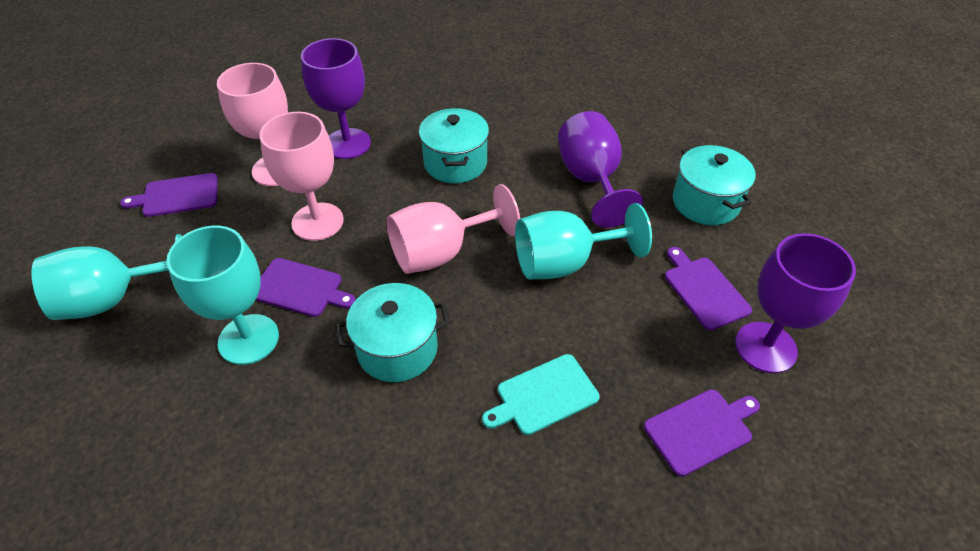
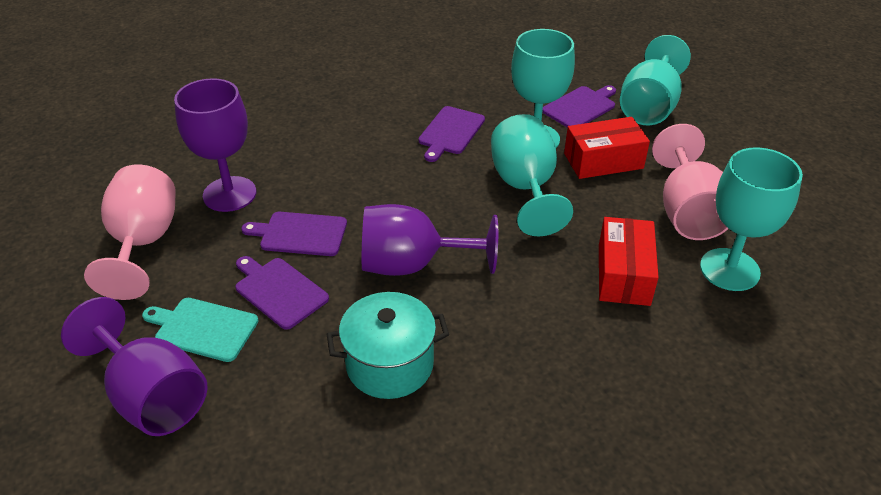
pink goblet: [217,63,288,186] [259,112,344,241] [386,184,520,274] = 3 -> [84,164,176,300] [652,124,729,240] = 2
red box: none = 0 -> [564,117,650,179] [599,217,659,306] = 2
turquoise goblet: [31,234,182,320] [166,226,279,365] [515,203,652,280] = 3 -> [491,114,573,236] [511,29,575,148] [620,35,691,125] [700,147,803,291] = 4
turquoise pot: [335,283,450,382] [419,108,489,183] [673,145,756,225] = 3 -> [327,292,449,399] = 1

